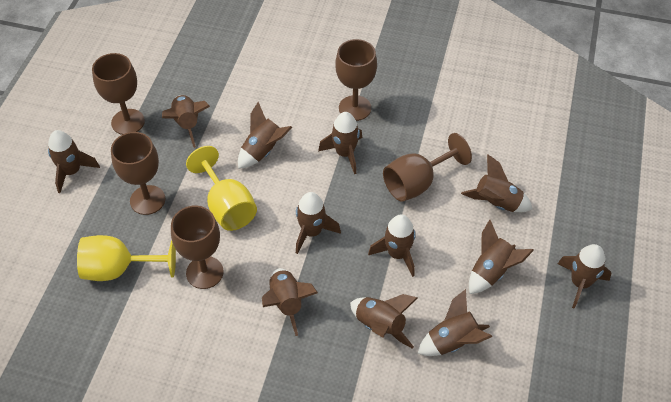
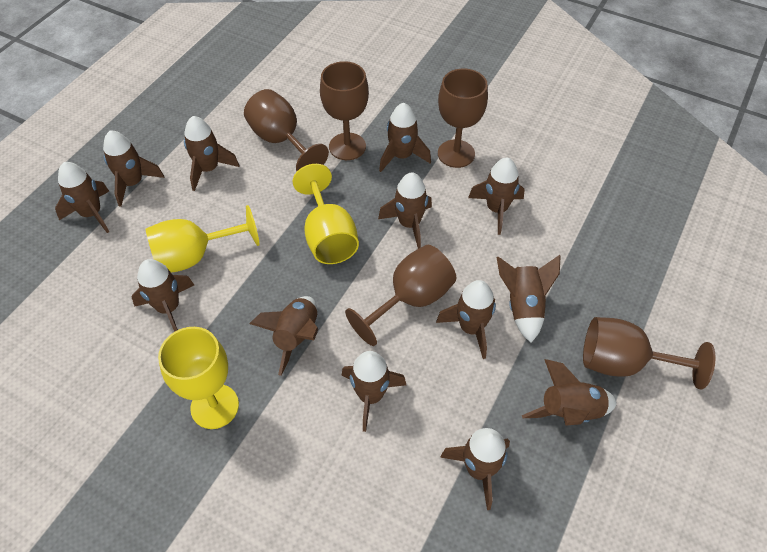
brown rocket: [48,130,100,193] [162,95,210,148] [238,102,292,169] [262,268,318,336] [296,192,341,254] [318,112,362,174] [350,294,418,349] [368,214,416,277] [418,289,492,356] [461,154,532,212] [469,219,534,294] [558,244,611,309] = 12 -> [55,162,109,233] [103,130,165,207] [132,259,194,332] [184,116,240,191] [249,296,319,376] [341,351,406,432] [378,172,432,249] [379,103,431,172] [436,280,496,359] [440,428,510,510] [468,157,525,235] [497,255,561,343] [522,359,617,426] = 13
yellow goblet: [77,235,176,281] [186,146,257,231] = 2 -> [145,205,260,273] [158,327,239,429] [292,164,359,264] = 3

